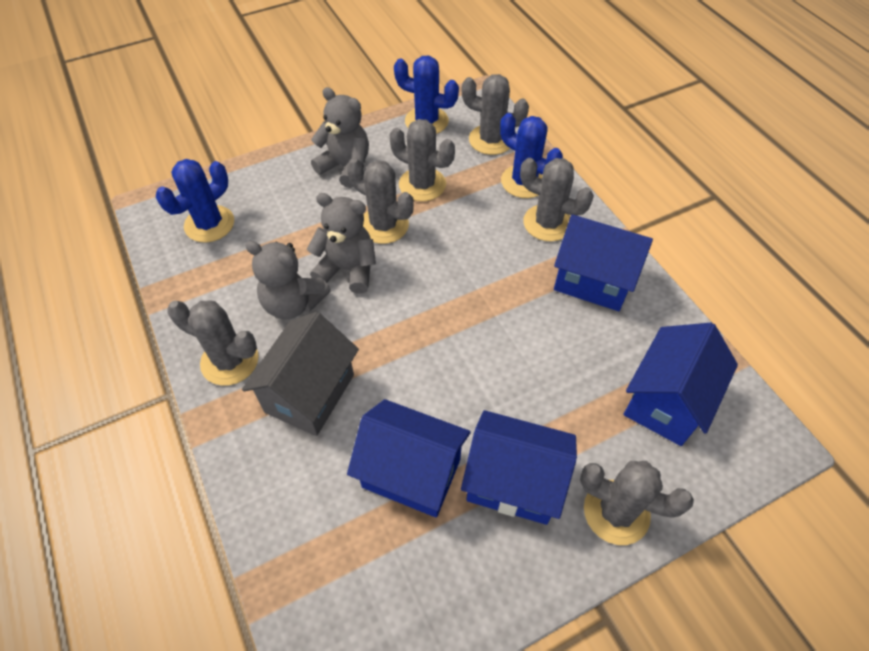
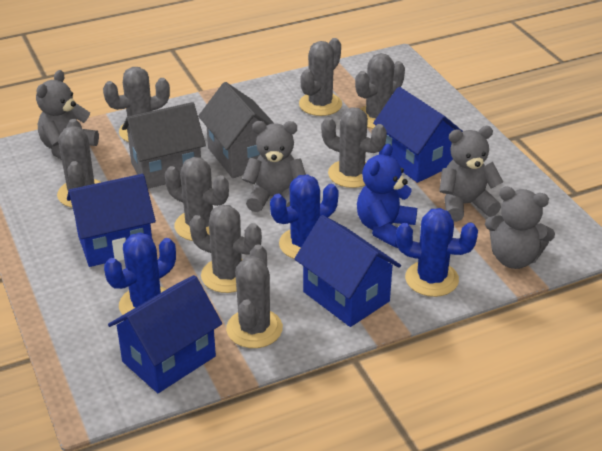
blue teddy bear: none = 0 -> [357,144,417,248] = 1
grey cactus: [167,301,258,386] [347,158,414,244] [389,119,455,201] [462,74,529,155] [520,158,594,241] [580,461,694,545] = 6 -> [57,119,101,208] [103,67,170,142] [165,157,229,241] [189,205,262,293] [226,244,283,348] [299,38,342,116] [321,107,387,188] [355,53,405,129] = 8
grey house: [242,312,359,436] = 1 -> [122,102,206,189] [198,82,274,178] = 2
grey teddy bear: [245,241,331,319] [307,193,376,294] [311,87,369,188] = 3 -> [36,70,99,160] [242,121,306,212] [439,126,503,222] [485,186,555,269] = 4

